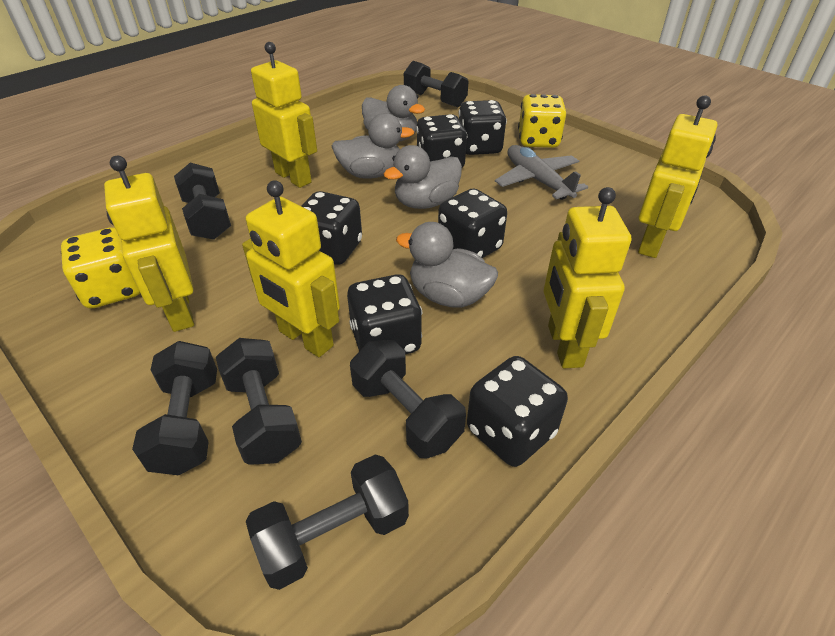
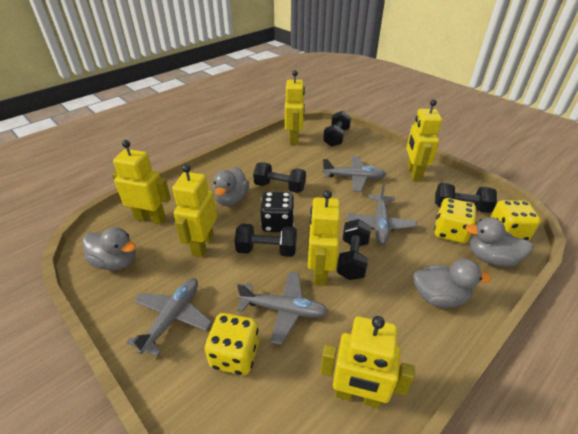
black dice: [301,191,362,265] [347,274,422,354] [416,114,467,168] [438,188,507,258] [459,100,507,155] [467,356,568,467] = 6 -> [260,192,295,232] = 1
black dumbbell: [132,341,217,475] [174,163,231,240] [216,338,302,465] [246,455,409,590] [350,340,466,459] [404,61,469,107] = 6 -> [234,224,297,257] [253,162,306,193] [323,111,351,147] [337,219,371,280] [435,183,497,213] = 5
grey plane: [495,145,588,200] = 1 -> [126,278,212,356] [237,272,328,345] [322,156,386,192] [347,184,417,244] = 4
yellow dice: [61,227,140,309] [518,94,566,148] = 2 -> [204,313,259,375] [434,198,476,243] [490,200,541,241] = 3
yellow robot: [104,156,194,332] [242,180,340,357] [251,42,317,188] [544,187,631,368] [638,95,717,258] = 5 -> [112,140,171,224] [173,164,217,257] [285,70,305,145] [308,190,340,286] [320,316,415,408] [406,99,442,181] = 6

